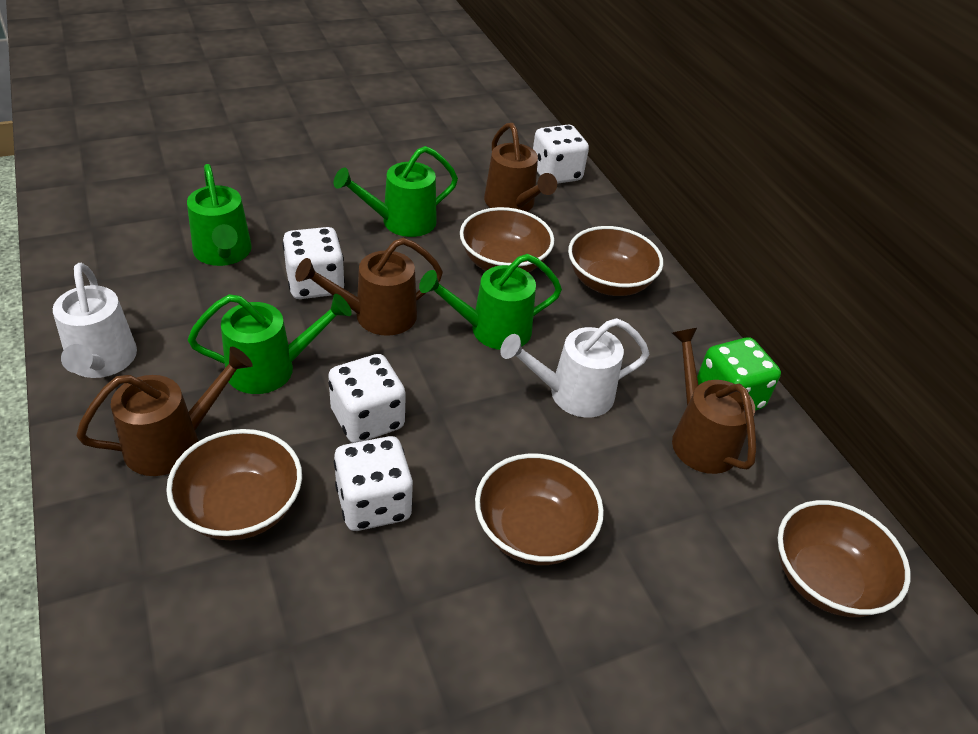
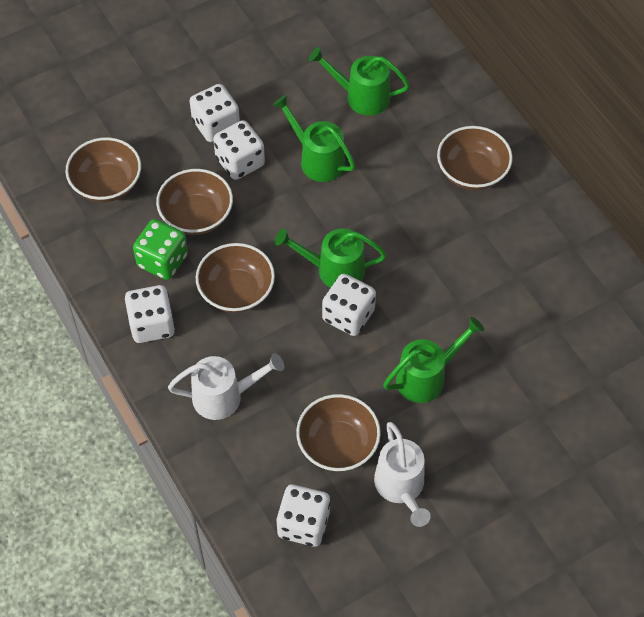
brown watering can: [76,347,253,476] [295,238,443,336] [484,123,557,212] [672,328,756,474] = 4 -> none = 0
white dice: [282,227,345,299] [328,354,406,443] [334,436,413,531] [533,124,589,184] = 4 -> [125,285,175,343] [190,84,240,142] [213,120,265,180] [276,485,330,547] [322,274,376,336] = 5

